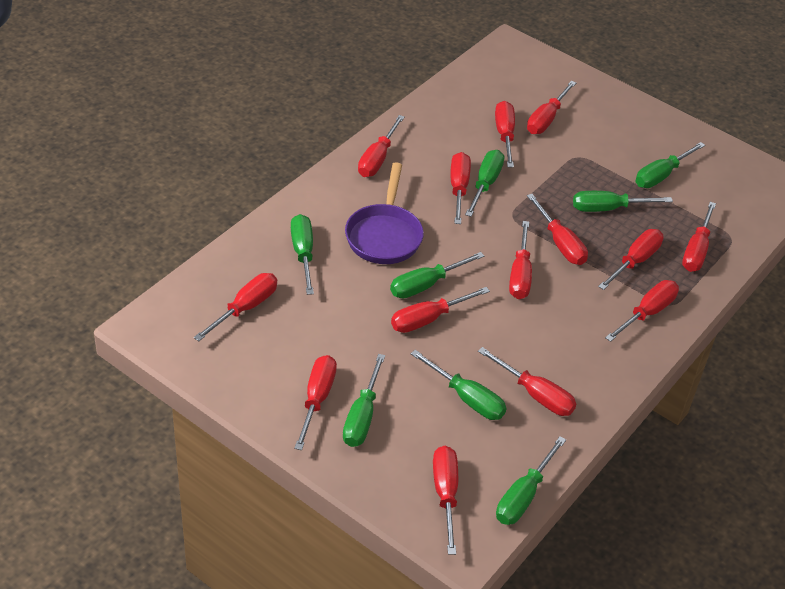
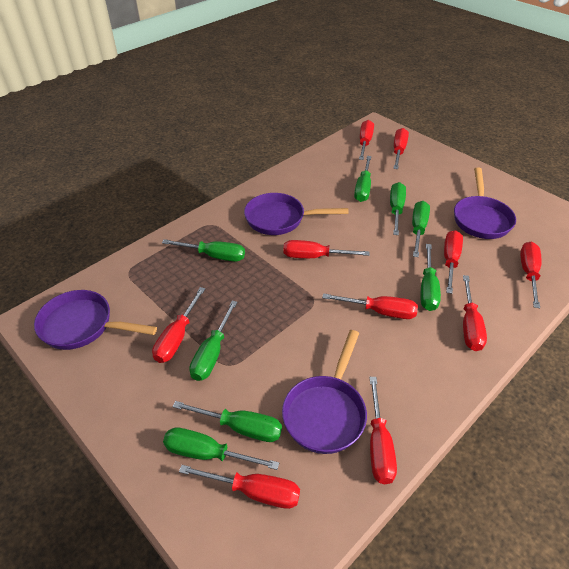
purple pan: [345,163,424,264] = 1 -> [34,290,157,350] [244,193,348,235] [282,330,367,454] [454,167,516,239] = 4
red screwdriver: [194,273,277,341] [294,355,337,450] [358,115,404,177] [391,287,490,333] [433,446,458,555] [451,152,471,224] [478,347,576,416] [495,101,515,168] [509,221,532,299] [527,81,576,134] [527,194,588,265] [598,229,664,290] [605,280,679,342] [682,202,716,272] = 14 -> [152,287,205,363] [179,465,300,509] [283,240,370,258] [322,293,418,319] [359,120,374,160] [369,377,397,484] [393,128,409,169] [444,230,463,294] [463,275,487,351] [520,242,542,308] = 10

